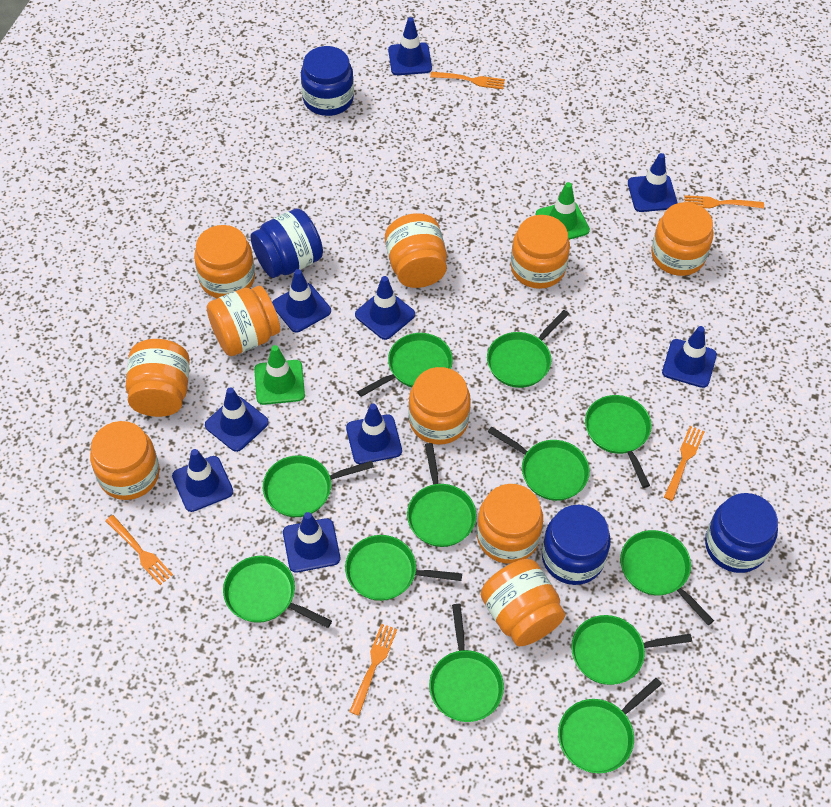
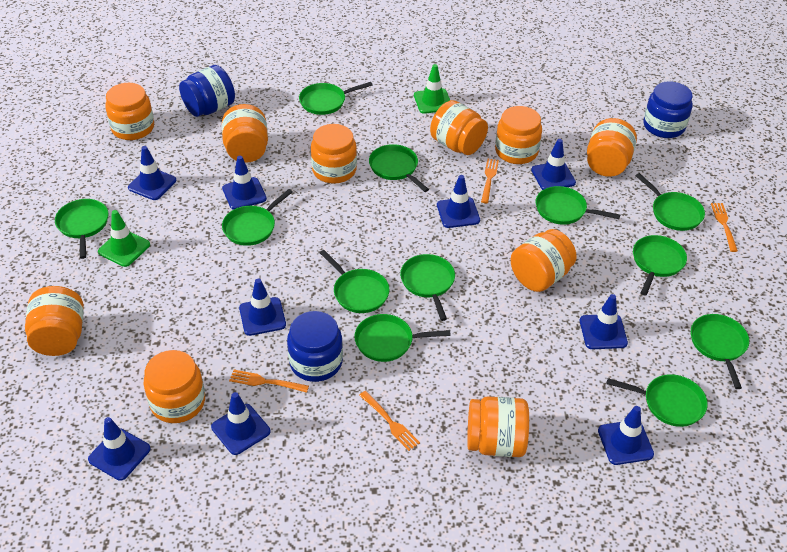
blue jar: [251,208,323,278] [301,46,354,116] [542,505,611,585] [705,493,778,573] = 4 -> [179,65,235,117] [287,311,343,382] [644,81,693,138] = 3
orange fork: [106,515,173,585] [349,624,397,716] [430,72,505,89] [664,426,704,501] [684,195,764,209] = 5 -> [229,370,309,393] [359,391,420,451] [481,159,499,203] [711,203,738,252] = 4

